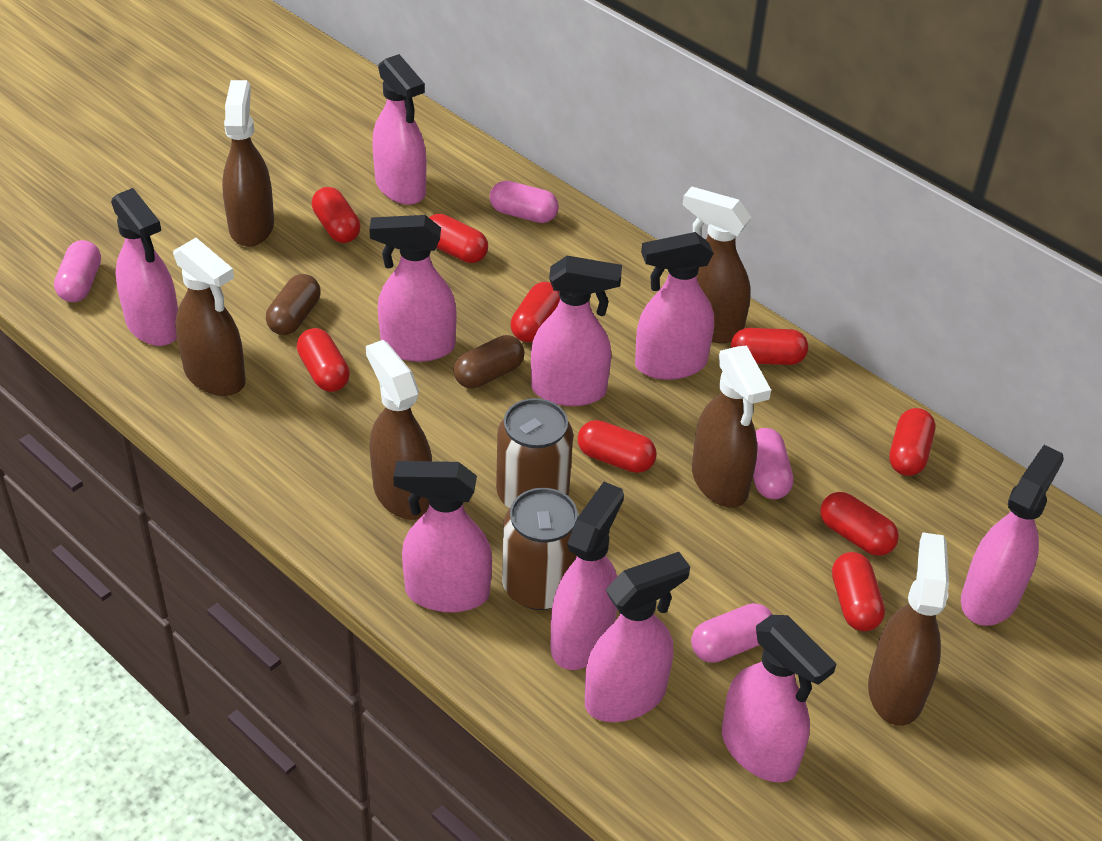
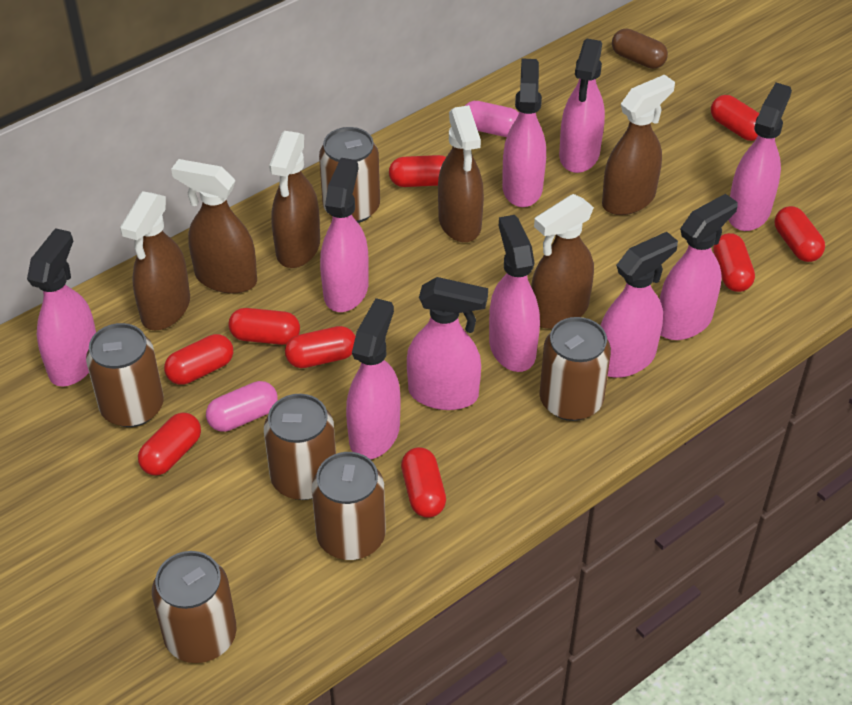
brown can: [496,398,573,508] [502,488,580,610] = 2 -> [86,323,164,427] [152,551,236,663] [264,394,336,500] [312,452,386,560] [319,127,380,223] [539,317,611,421] = 6
brown capsule: [266,274,321,335] [453,335,525,389] = 2 -> [612,29,668,69] = 1
pink capsule: [54,240,101,302] [490,181,559,223] [691,603,773,663] [753,428,793,499] = 4 -> [206,381,278,432] [465,101,519,137] = 2

